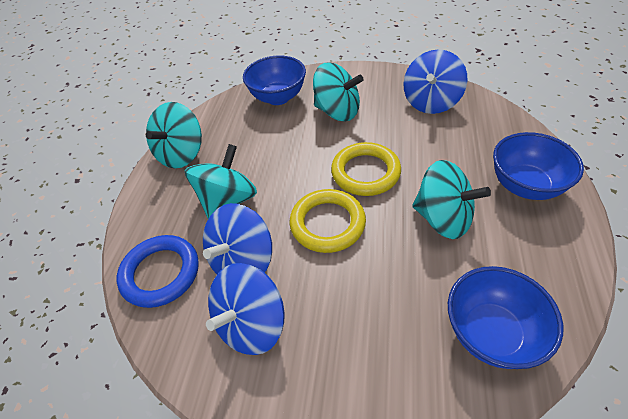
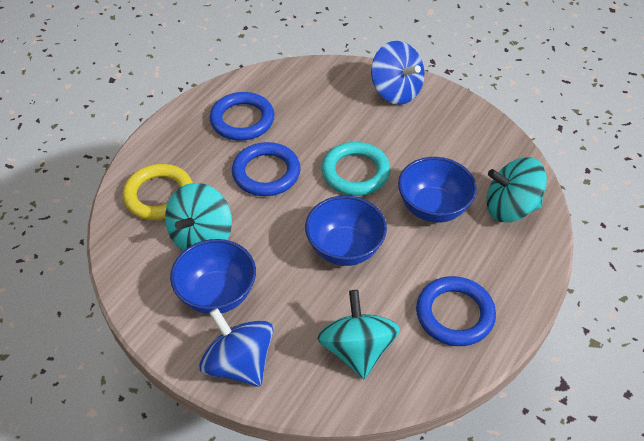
blue ring: [117,235,199,308] = 1 -> [210,92,275,141] [232,142,301,196] [416,276,496,346] = 3
blue spinning top: [203,203,272,274] [206,263,285,355] [404,50,467,114] = 3 -> [200,308,273,387] [371,41,424,105] = 2
turquoise ring: none = 0 -> [322,142,390,196] = 1
turquoise spinning top: [146,102,202,168] [185,144,257,219] [313,63,364,121] [412,160,491,239] = 4 -> [165,183,232,251] [317,290,400,379] [487,157,547,222] = 3
yellow ring: [290,189,366,253] [331,142,401,196] = 2 -> [123,164,193,220] = 1

